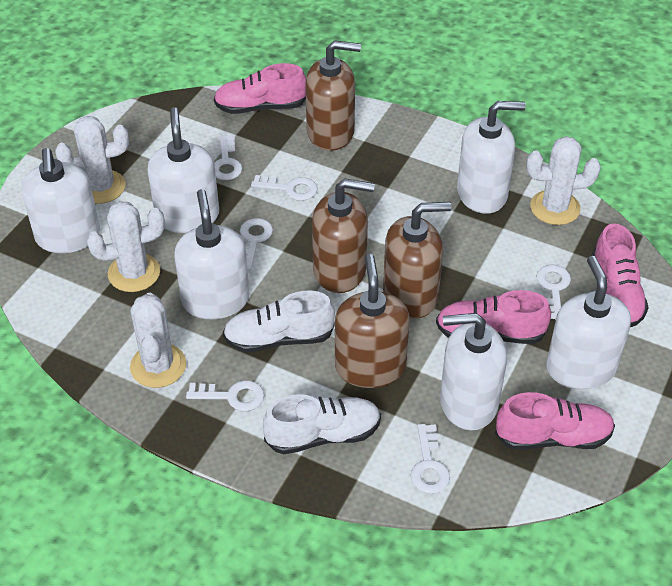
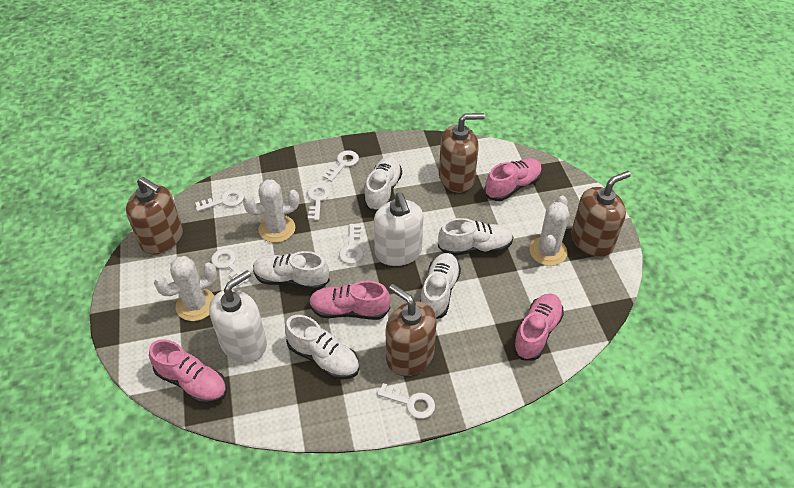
white cactus: [55,116,129,204] [87,201,165,292] [130,293,186,388] [526,136,601,225] = 4 -> [154,256,217,321] [242,180,300,243] [529,196,569,266] = 3
white shoe: [223,290,335,353] [263,394,381,454] = 2 -> [253,251,330,290] [285,315,359,380] [364,157,402,212] [420,253,461,319] [438,218,514,256] = 5
white soap dispenser: [21,148,100,253] [147,107,219,233] [174,189,249,319] [440,313,507,430] [457,101,526,214] [546,256,631,390] = 6 -> [209,270,267,363] [374,192,424,266] = 2

